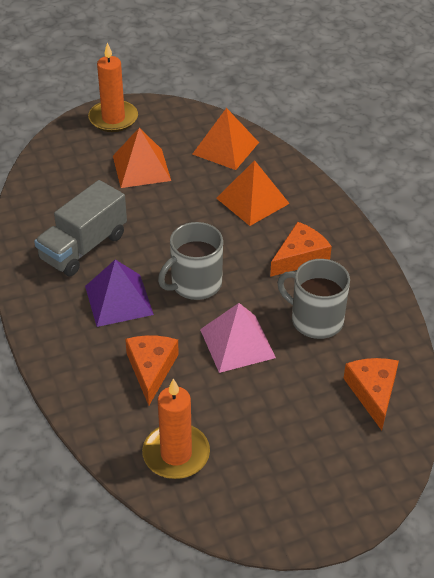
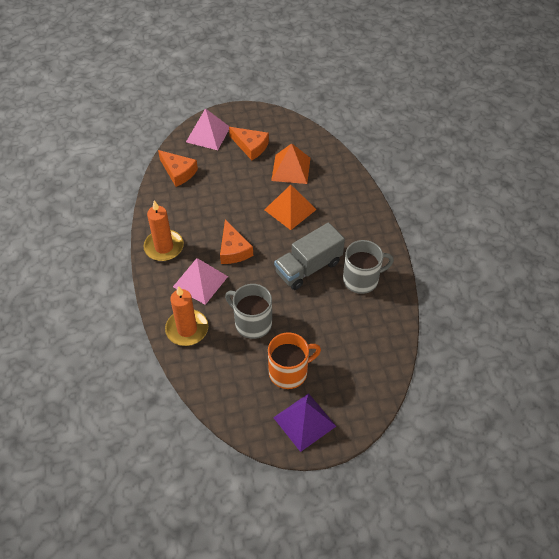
orange mug: none = 0 -> [268,332,321,389] = 1
orange pyramid: [113,128,171,188] [192,108,259,170] [216,160,290,226] = 3 -> [264,185,317,230] [271,143,311,184] = 2
pink pyramid: [200,303,276,373] = 1 -> [173,258,228,305] [186,108,230,150] = 2

